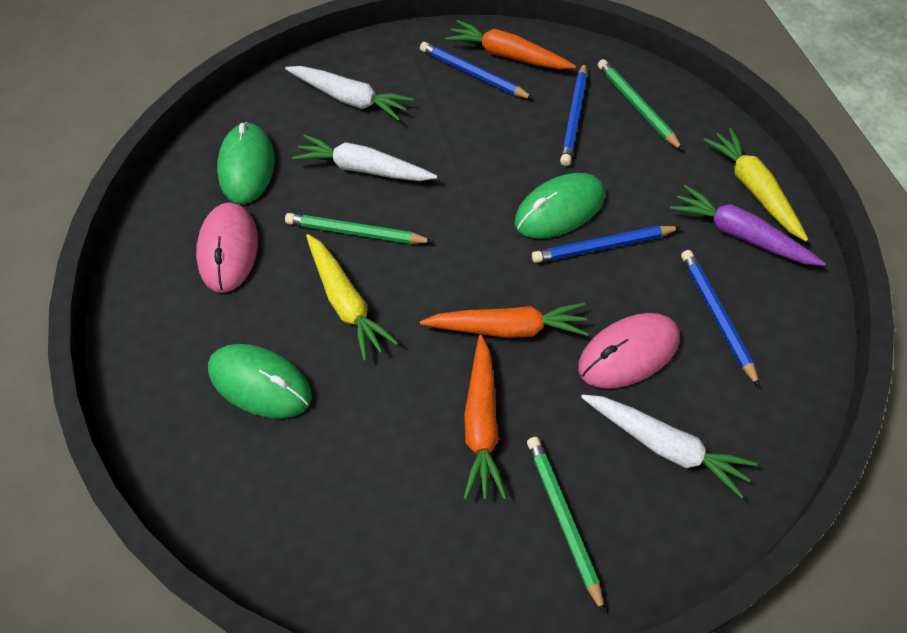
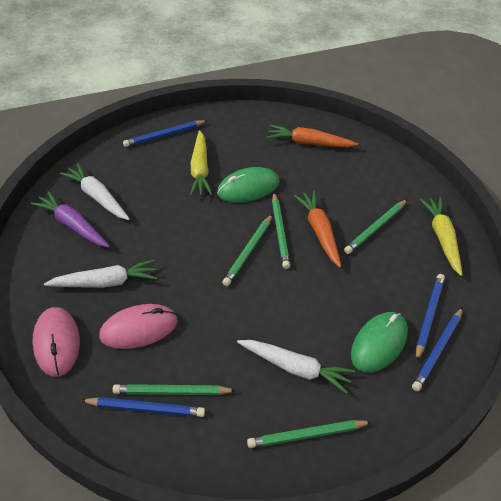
green mouse: [208,344,312,418] [217,122,275,204] [515,173,605,238] = 3 -> [217,167,280,202] [351,312,408,372] = 2
green pencil: [285,213,434,244] [527,437,605,614] [598,59,683,151] = 3 -> [113,384,237,395] [222,214,273,286] [247,420,371,448] [272,192,290,269] [344,199,407,254] = 5
orange carrot: [420,302,589,338] [445,20,576,69] [463,335,507,500] = 3 -> [267,125,358,147] [294,191,341,268] = 2

